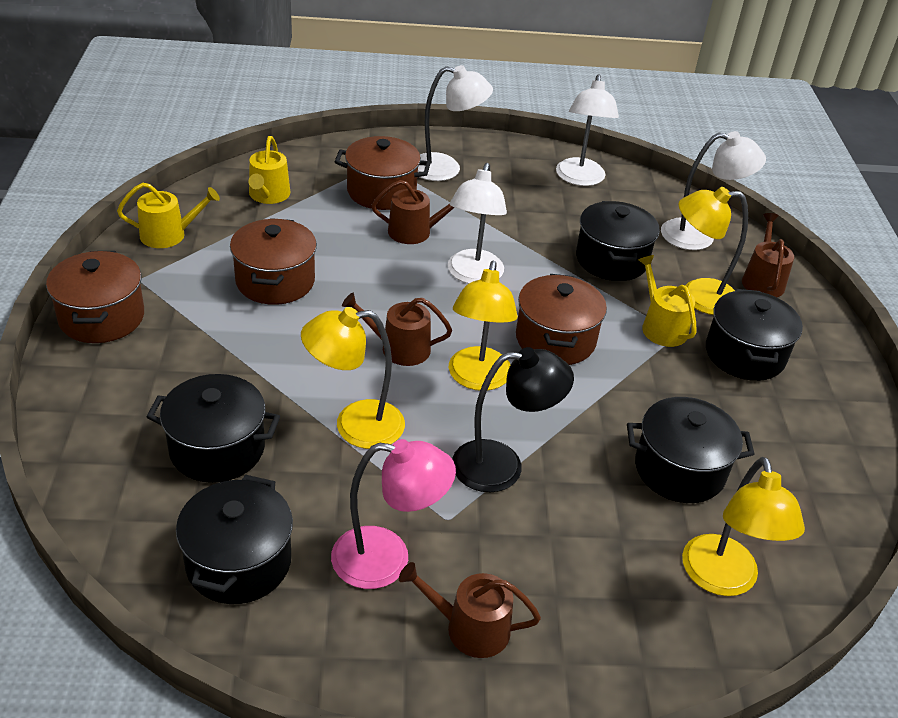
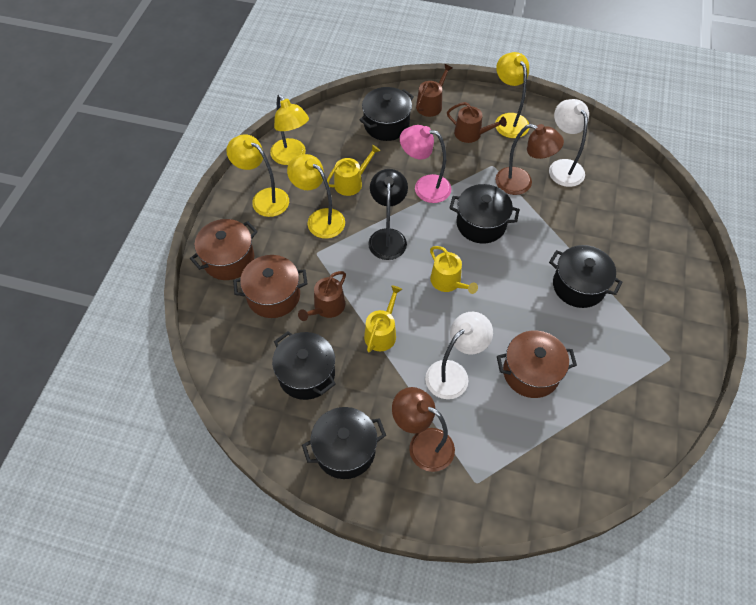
brown lamp: none = 0 -> [392,387,455,472] [495,124,564,195] = 2
brown pot: [46,251,144,343] [230,218,317,305] [335,136,431,210] [516,274,607,365] = 4 -> [190,219,258,280] [233,255,308,318] [497,331,577,398] = 3
brown watering can: [342,293,452,366] [372,180,455,244] [399,562,541,658] [742,213,794,297] = 4 -> [298,271,346,321] [416,64,452,117] [447,102,507,143] = 3
white lamp: [418,65,493,181] [448,163,507,284] [556,75,619,186] [661,131,766,250] = 4 -> [425,312,493,399] [549,99,589,187] = 2

